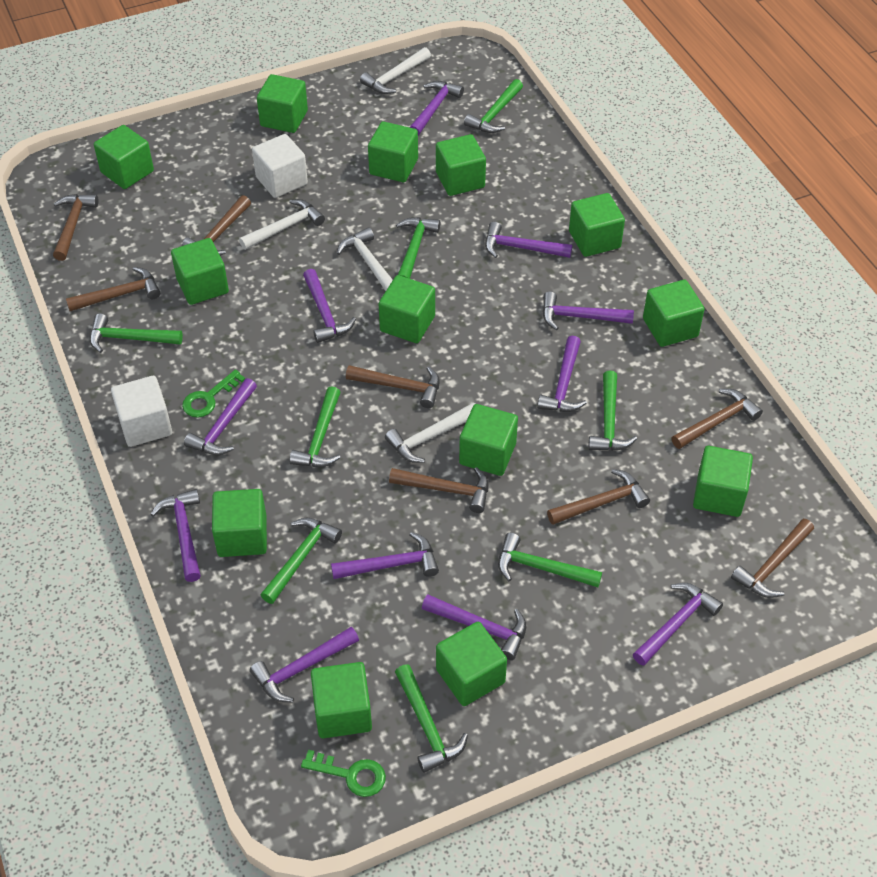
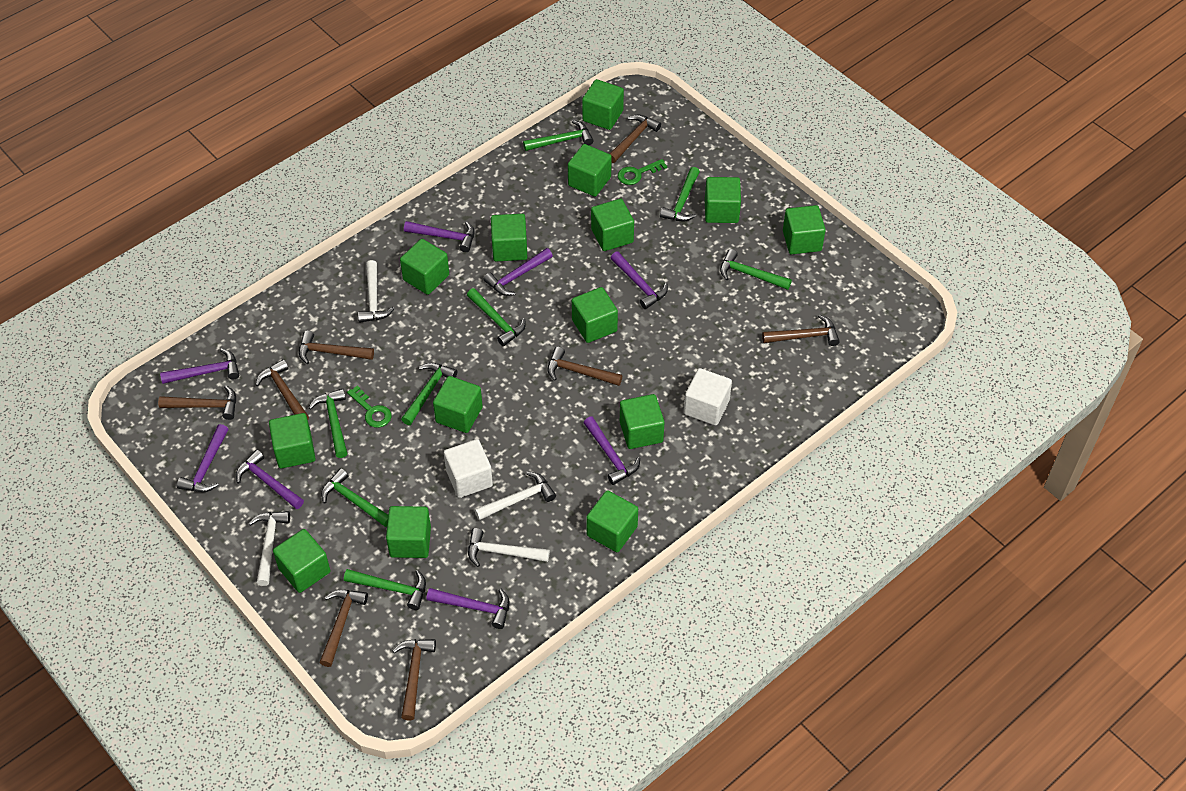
green cube: [94,125,154,189] [171,238,229,305] [212,489,267,557] [257,74,308,133] [311,662,372,738] [368,121,418,182] [379,275,435,343] [436,134,486,196] [436,622,507,706] [459,404,518,476] [569,193,625,257] [643,280,705,347] [693,446,753,517] = 13 -> [269,413,316,468] [273,529,331,593] [386,506,431,558] [400,239,449,295] [433,376,483,433] [491,214,527,261] [568,144,612,197] [572,287,618,343] [582,79,624,130] [586,490,638,552] [591,199,634,251] [620,394,665,449] [705,177,741,223] [783,205,826,254] = 14
purple hammer: [151,489,201,582] [184,378,257,455] [250,627,359,702] [303,269,356,343] [331,532,439,579] [410,81,464,136] [422,594,526,660] [485,222,572,258] [537,336,587,412] [543,292,634,330] [633,583,723,666] = 11 -> [160,348,240,384] [177,424,228,492] [236,450,304,509] [404,221,475,252] [427,588,510,629] [484,248,553,296] [584,417,640,485] [611,251,668,309] = 8

